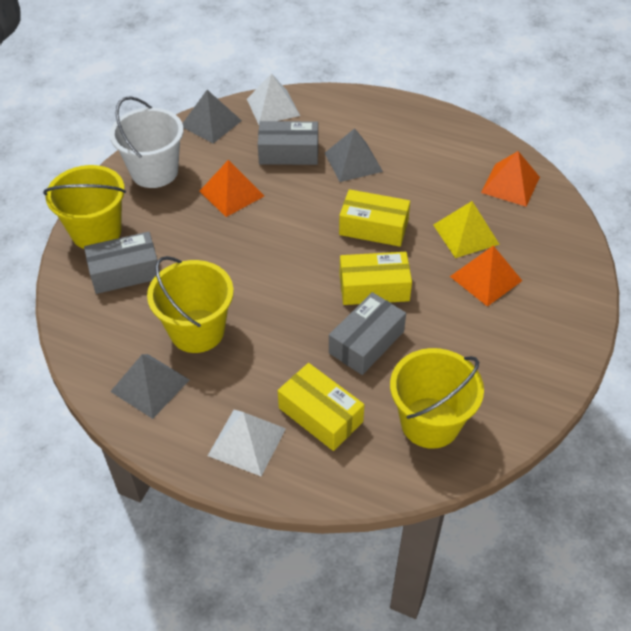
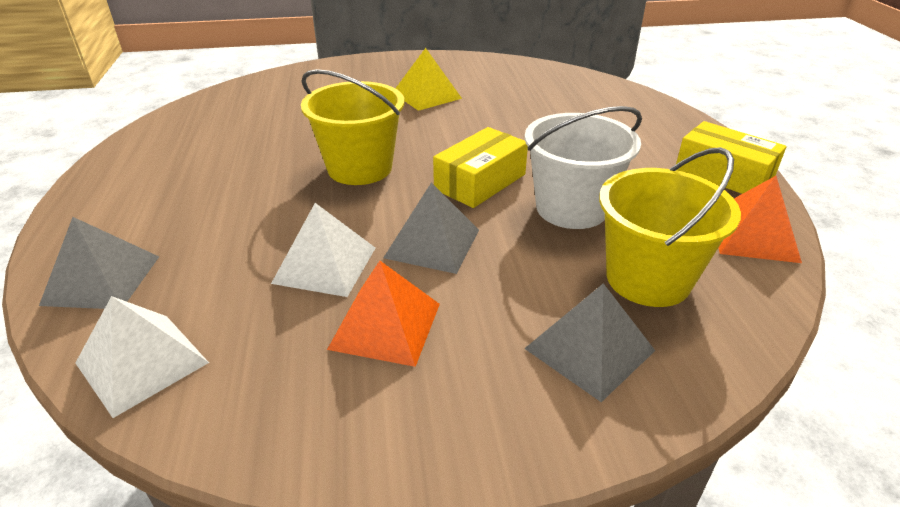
grey box: [84,232,160,294] [258,121,318,165] [329,292,406,375] = 3 -> none = 0
orange pyramid: [200,160,264,217] [450,246,522,307] [481,151,540,207] = 3 -> [327,261,440,367] [719,176,802,263] = 2
yellow box: [278,363,364,451] [339,189,410,247] [339,252,412,305] = 3 -> [433,127,528,208] [676,121,786,194] = 2
yellow bucket: [43,165,126,249] [147,256,234,353] [390,348,484,449] = 3 -> [301,69,405,185] [599,147,741,307] = 2

